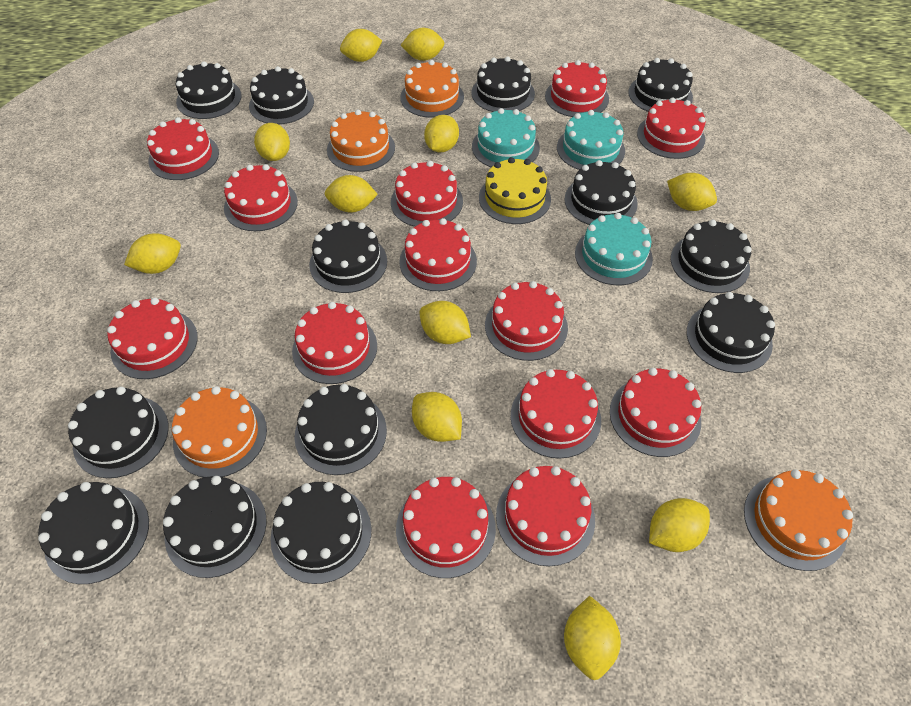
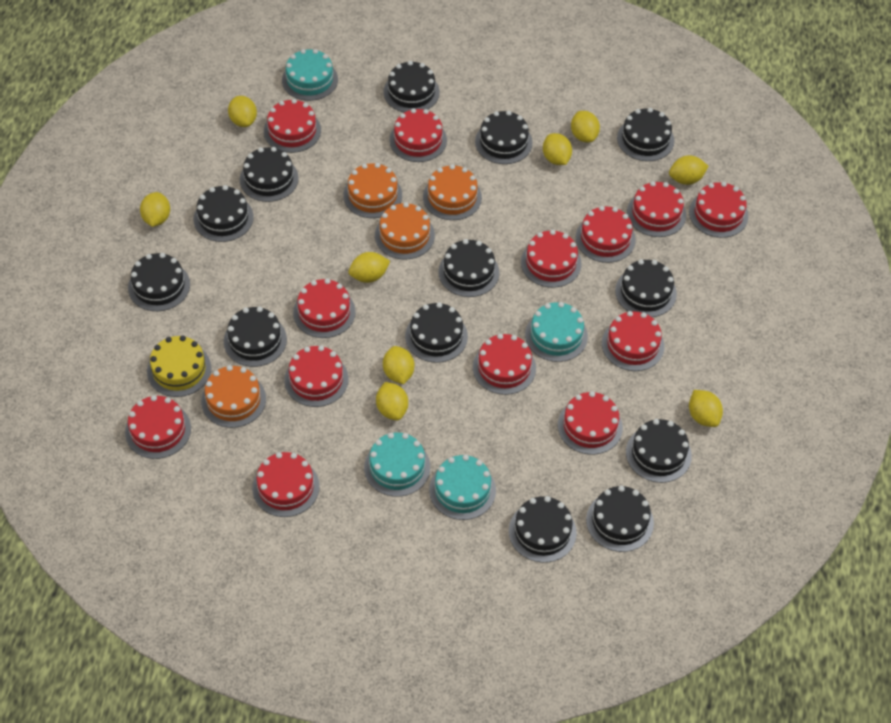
turquoise cake: [472,108,540,168] [557,110,625,170] [575,213,653,285] = 3 -> [282,49,338,101] [364,433,430,497] [429,455,496,520] [525,302,588,362] = 4
yellow lemon: [124,233,181,274] [254,123,290,161] [325,175,378,213] [340,29,382,62] [401,28,445,61] [412,392,462,442] [420,301,471,344] [424,115,459,152] [564,596,621,680] [649,498,710,552] [667,173,717,211] = 11 -> [140,192,170,227] [228,96,257,127] [349,252,390,283] [376,382,408,420] [383,346,414,384] [543,133,572,165] [571,111,600,142] [669,155,709,185] [689,390,723,427] = 9

